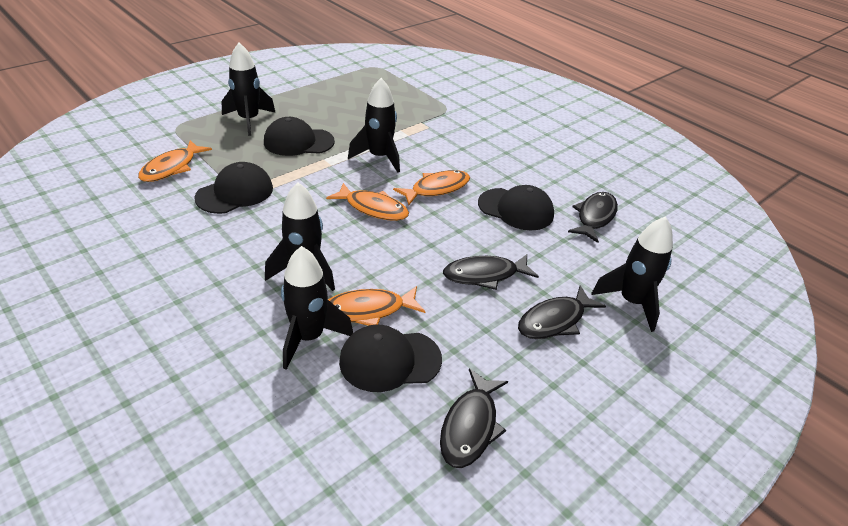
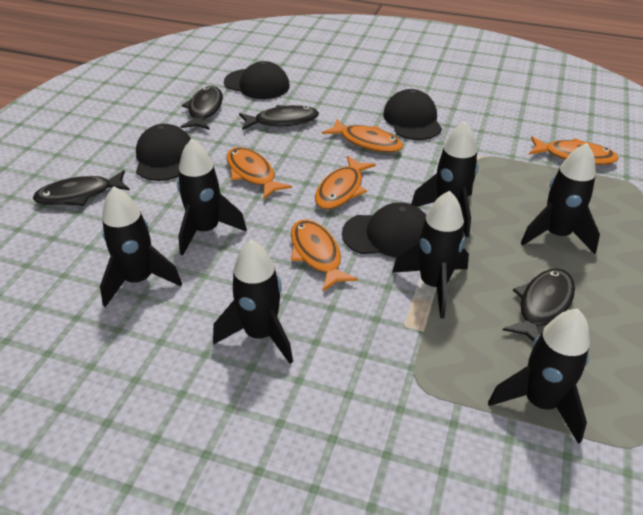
black rocket: [222,42,276,136] [265,182,335,291] [281,246,353,370] [348,78,400,172] [591,216,673,332] = 5 -> [100,186,182,307] [177,138,247,256] [213,240,293,364] [392,190,469,318] [411,121,478,237] [488,309,590,444] [520,143,600,254] = 7
orange fish: [138,140,212,182] [326,183,409,221] [328,286,425,326] [393,170,470,205] = 4 -> [227,147,292,199] [291,219,358,292] [315,156,376,209] [322,119,403,152] [529,136,619,165] = 5

